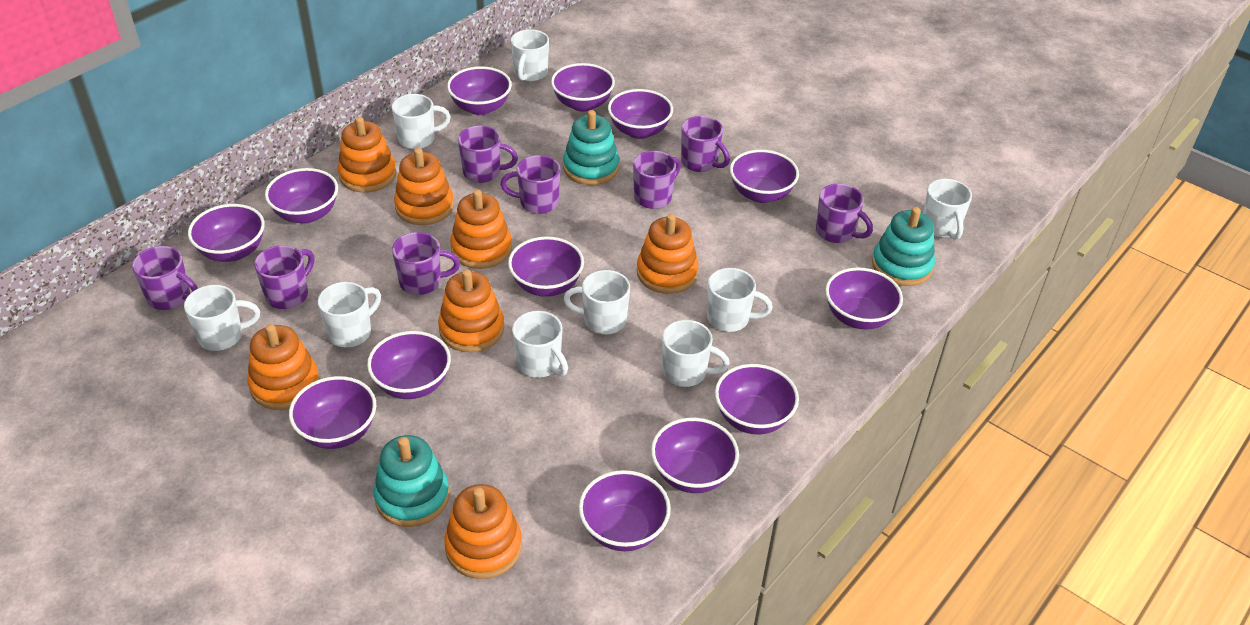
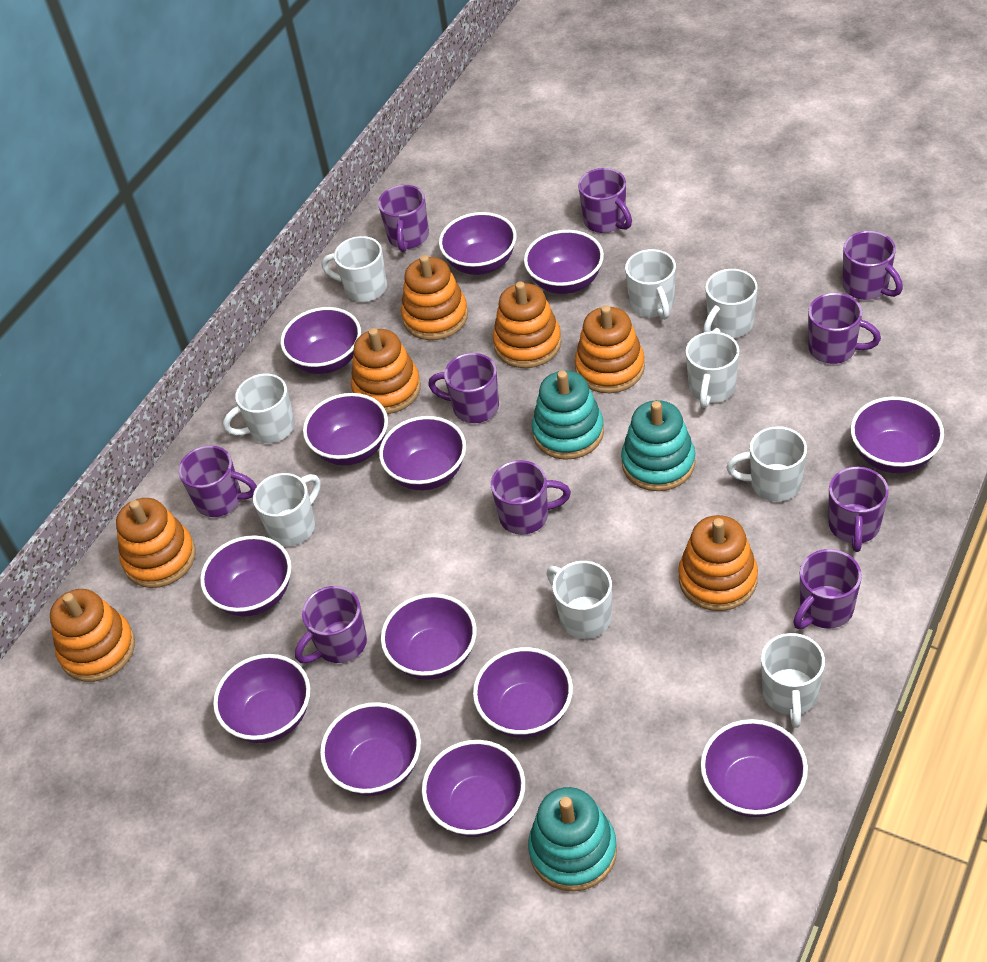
purple mug: [132,246,198,310] [254,245,314,309] [392,232,460,295] [458,126,518,183] [500,155,560,214] [633,151,681,209] [681,116,730,172] [816,184,873,243] = 8 -> [179,445,257,517] [295,586,367,663] [378,185,429,252] [428,353,499,423] [491,460,571,535] [578,168,632,233] [793,549,862,629] [808,293,881,364] [828,467,889,552] [843,231,903,300] = 10

